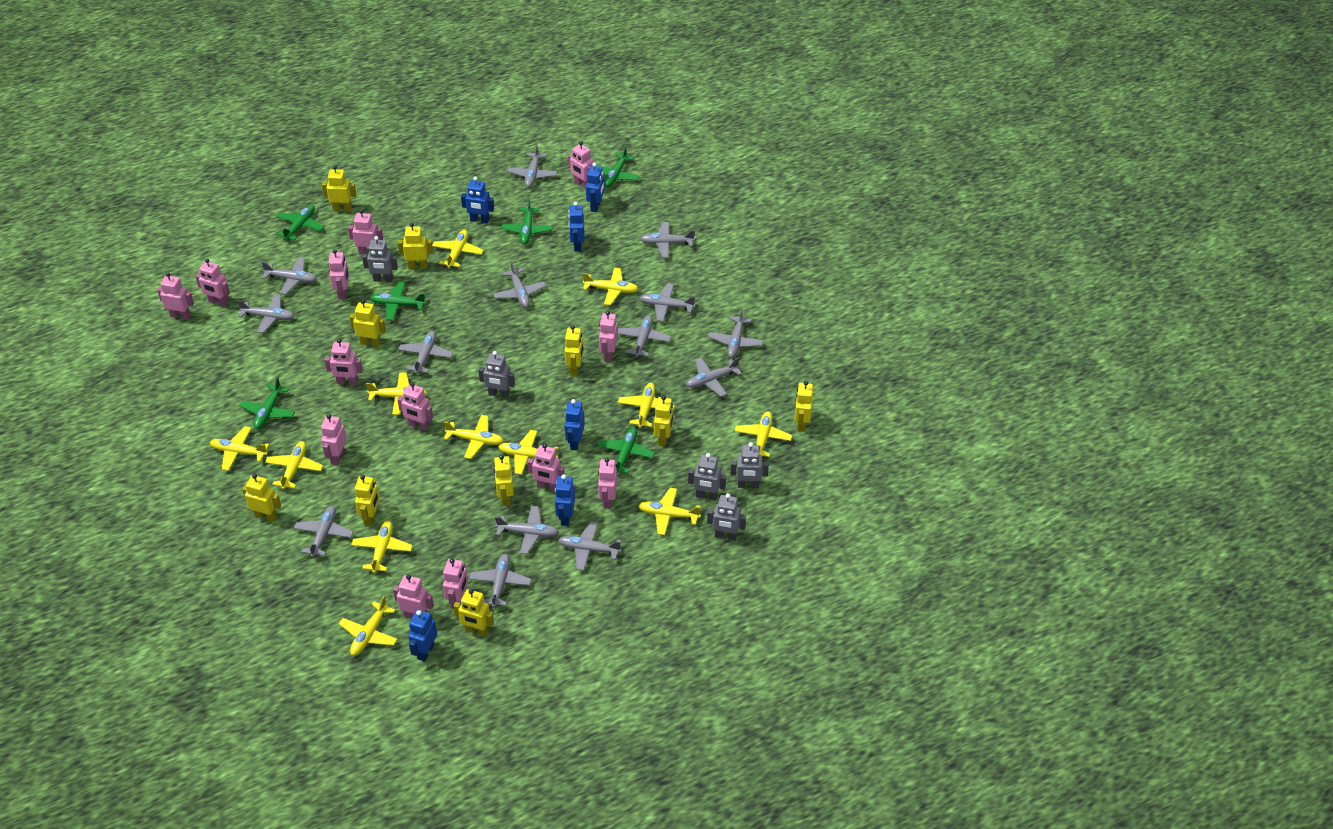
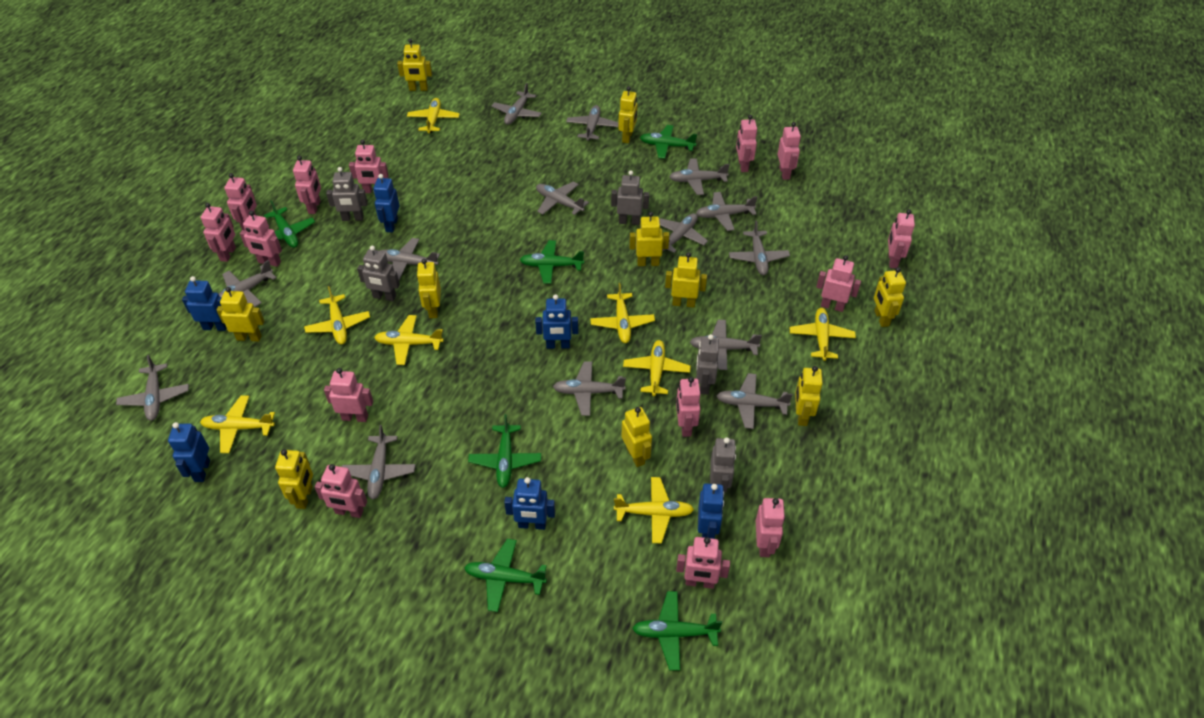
pink robot: [157,273,194,320] [195,259,230,307] [321,414,347,465] [325,339,363,385] [329,249,349,299] [348,209,383,255] [393,574,434,618] [397,382,433,431] [443,558,468,609] [527,444,565,491] [568,141,594,189] [598,458,617,509] [599,311,618,362] = 13 -> [201,203,236,262] [224,173,257,230] [240,211,282,267] [293,156,321,214] [315,464,367,518] [324,368,373,422] [349,140,389,193] [676,377,700,437] [676,537,730,589] [736,115,757,172] [756,498,785,557] [777,122,801,180] [816,255,861,312] [888,209,915,268] = 14
yellow plane: [210,426,269,471] [265,441,323,490] [339,596,398,656] [351,521,413,573] [366,372,427,415] [432,230,484,268] [444,415,503,459] [498,430,559,475] [583,268,638,305] [618,383,675,428] [638,488,701,535] [735,411,792,457] = 12 -> [200,395,275,453] [304,286,370,344] [374,315,444,365] [407,98,460,133] [590,283,655,343] [614,477,694,543] [623,340,691,396] [790,308,856,361] = 8

